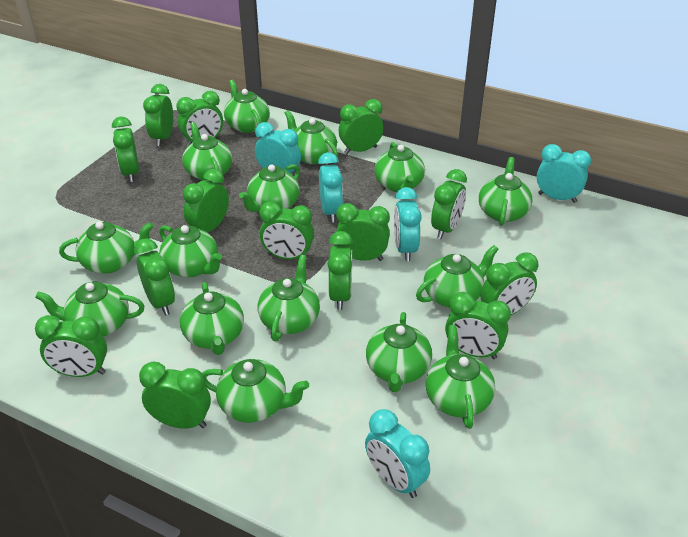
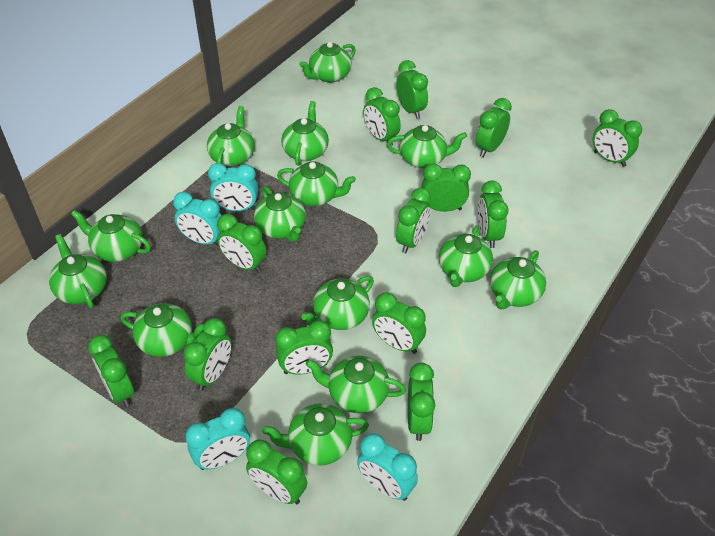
green teapot: [35,281,144,337] [59,222,154,274] [159,225,222,277] [180,282,244,355] [182,122,232,180] [202,359,309,423] [224,79,270,133] [239,164,300,212] [258,255,320,341] [284,110,338,164] [366,312,432,392] [374,142,425,192] [416,245,499,307] [426,325,495,429] [479,157,533,226] = 15 -> [49,234,107,309] [71,210,151,262] [120,303,204,357] [207,106,255,166] [254,186,306,242] [262,403,369,466] [277,161,356,206] [281,101,329,166] [299,42,356,83] [301,276,374,330] [306,356,406,413] [387,125,467,168] [439,225,493,287] [490,250,546,309] = 14
turquoise clock: [255,122,301,176] [318,152,343,222] [365,409,430,498] [394,187,422,261] [537,144,591,203] = 5 -> [173,192,222,246] [185,408,250,470] [208,163,258,211] [357,433,418,501] = 4

